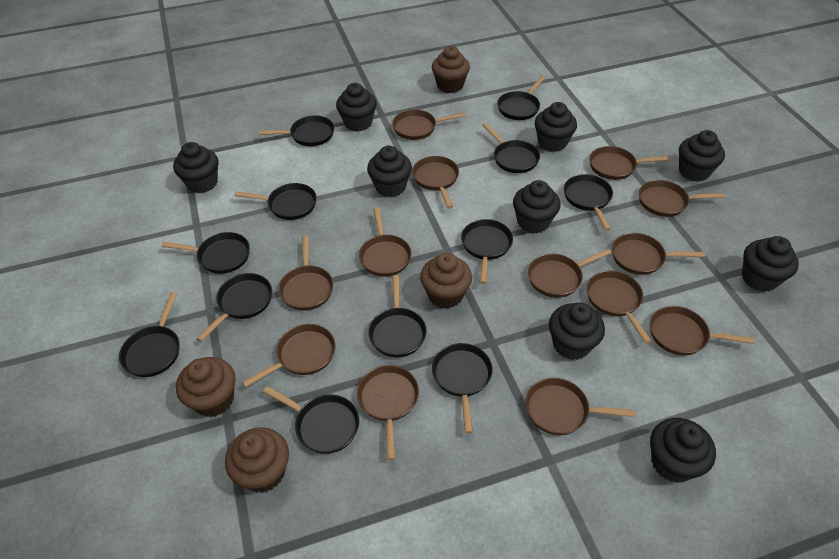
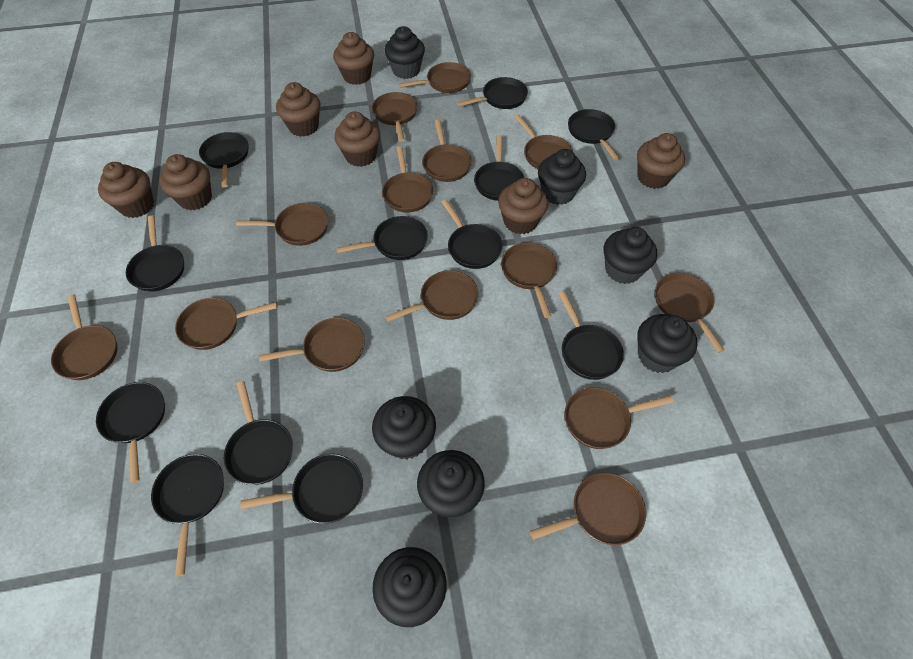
black cupcake: [173,142,219,193] [336,83,377,132] [367,146,412,197] [513,180,561,233] [535,102,577,152] [549,302,605,360] [650,418,716,483] [679,130,725,182] [742,236,799,292] = 9 -> [372,396,436,460] [372,547,447,627] [384,26,425,79] [417,450,485,517] [538,149,586,205] [604,227,657,284] [637,314,697,373] = 7
brown cupcake: [176,357,236,417] [225,427,289,493] [420,253,472,309] [432,46,470,93] = 4 -> [98,162,154,218] [159,154,212,210] [276,82,321,137] [333,32,374,85] [334,111,380,167] [498,178,548,234] [637,133,685,189] = 7
brown pan: [242,324,335,388] [278,236,333,311] [357,365,419,460] [359,207,412,277] [392,109,466,140] [412,156,459,208] [525,378,635,435] [528,249,611,298] [587,270,651,343] [589,146,670,180] [612,233,705,275] [639,180,725,217] [650,306,754,355] = 13 -> [51,294,117,380] [175,298,278,350] [236,203,328,246] [259,318,365,372] [372,92,418,142] [382,146,433,213] [385,270,479,322] [399,62,471,93] [422,120,472,182] [501,243,557,318] [515,115,573,169] [530,473,646,545] [565,387,674,449] [655,273,725,353] = 14

